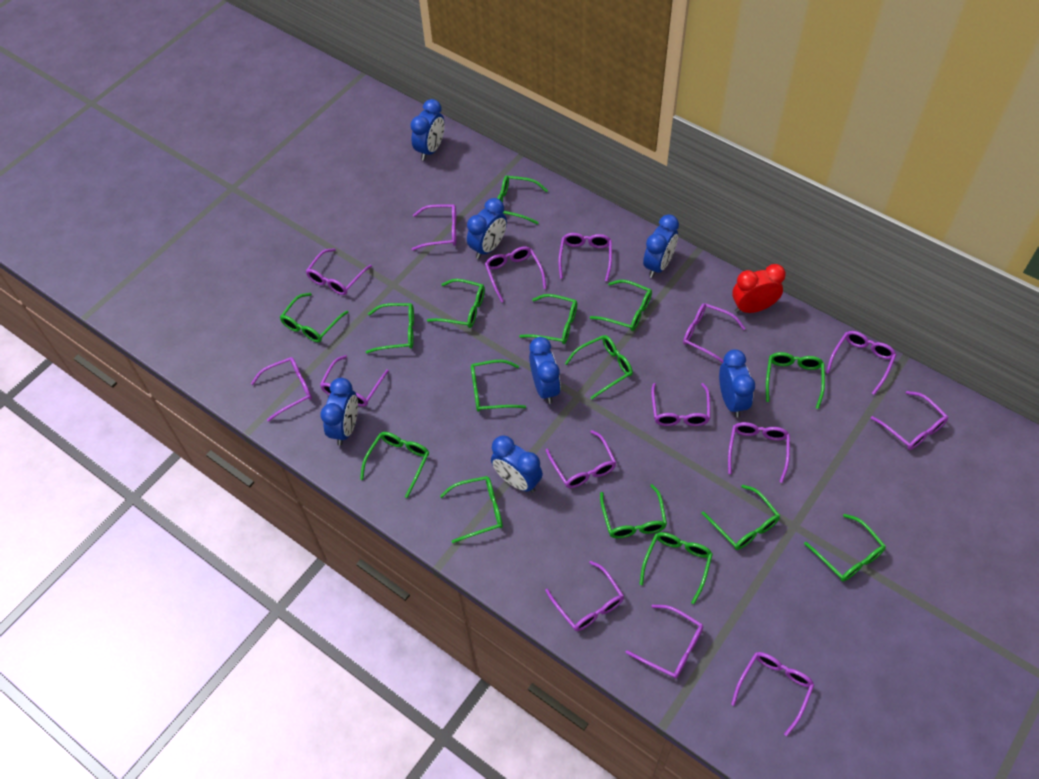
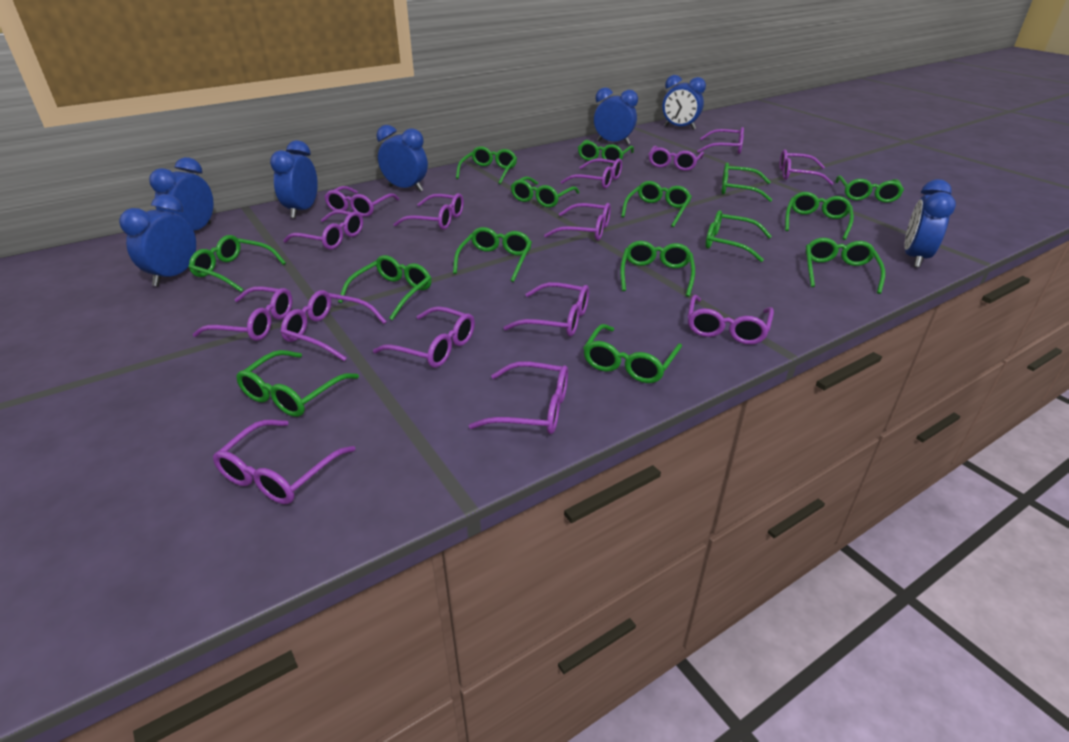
red clock: [732,264,786,313] = 1 -> none = 0

